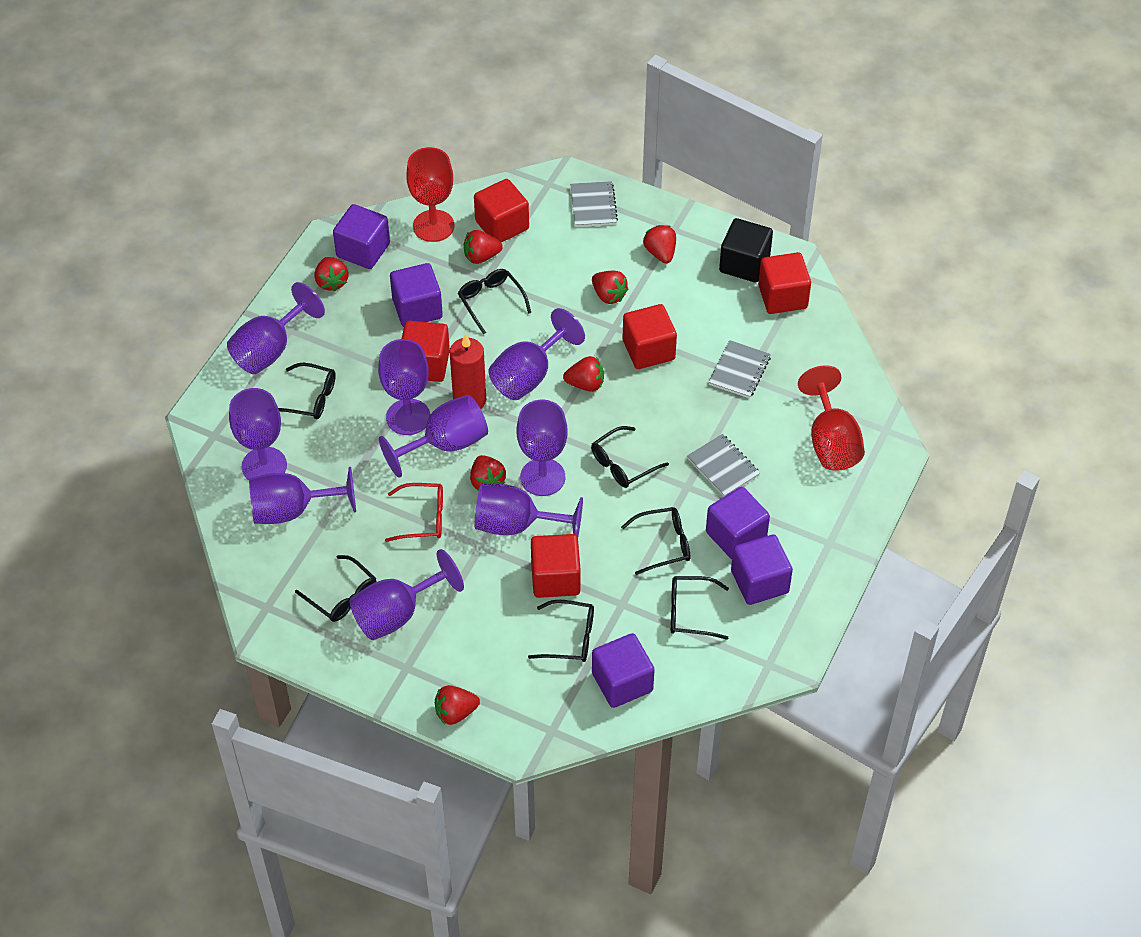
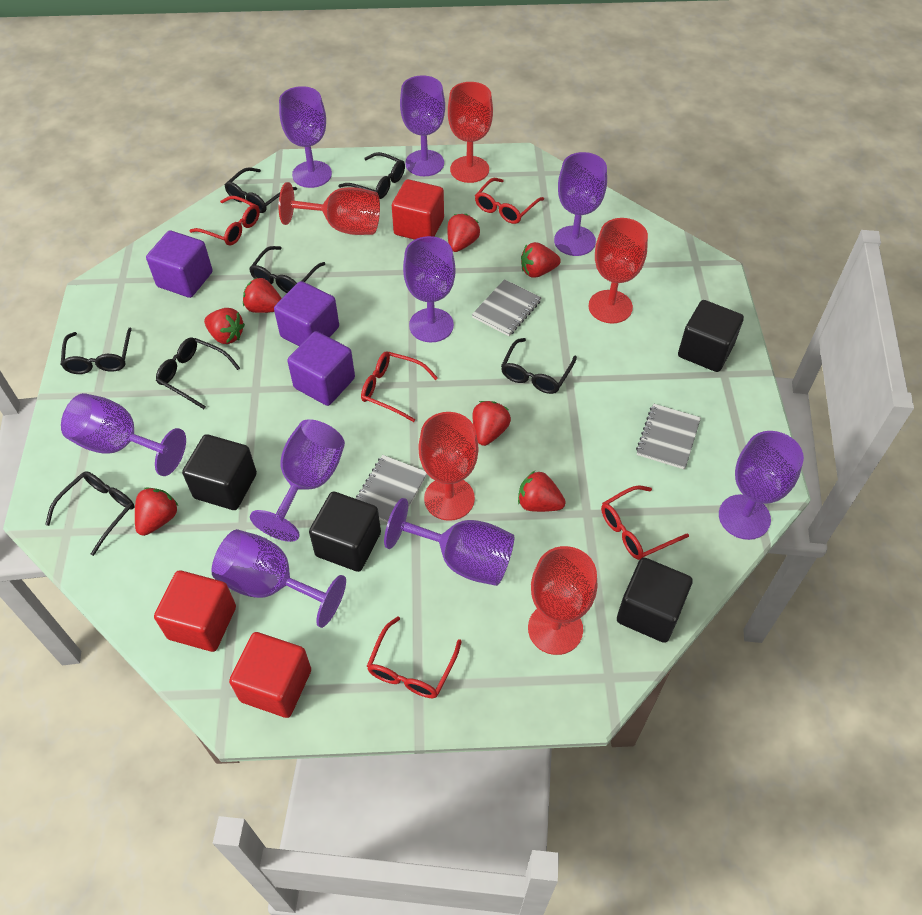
black cube: [719,218,773,282] = 1 -> [182,434,257,510] [309,492,381,572] [617,557,693,643] [678,300,744,372] = 4
purple cube: [333,204,390,269] [390,263,443,327] [592,633,655,708] [706,487,770,559] [731,534,793,605] = 5 -> [146,230,213,298] [274,281,339,346] [287,331,355,406] = 3
red candle: [450,333,486,409] = 1 -> none = 0
red cube: [402,320,450,382] [474,179,529,242] [531,534,581,598] [623,304,677,369] [758,252,811,314] = 5 -> [154,570,236,652] [229,632,311,718] [392,179,444,240] = 3
red glasses: [385,483,443,542] = 1 -> [189,196,260,245] [361,351,438,422] [367,616,462,698] [475,178,544,224] [601,485,689,560] = 5
red goblet: [406,147,454,242] [798,365,865,471] = 2 -> [278,182,380,235] [418,412,478,521] [448,82,493,183] [528,546,597,655] [588,218,648,324] = 5

